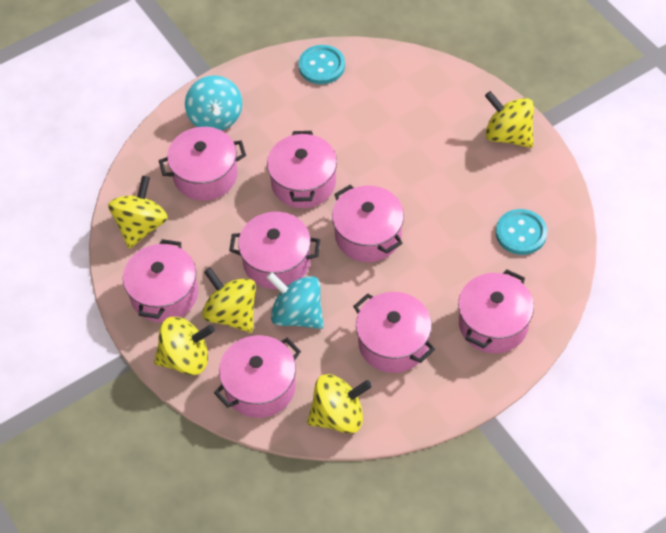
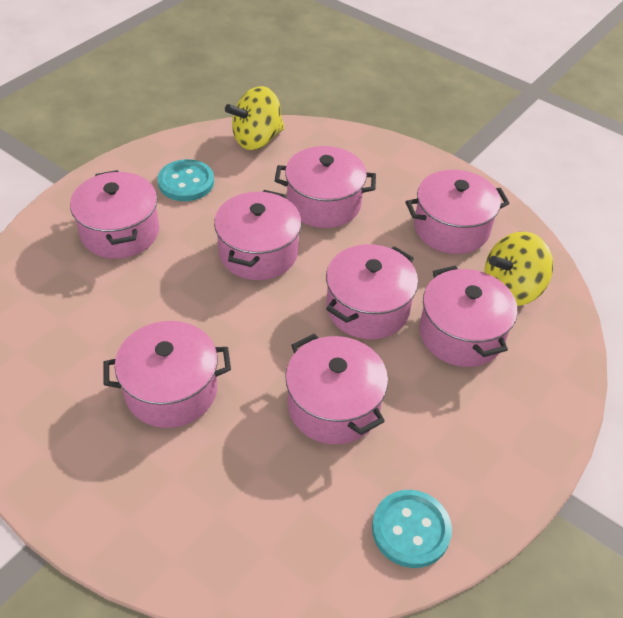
turquoise spinning top: [185,75,242,131] [266,272,324,329] = 2 -> none = 0
yellow spinning top: [108,176,168,249] [154,317,215,375] [202,267,256,332] [307,374,372,434] [485,91,534,148] = 5 -> [225,86,285,150] [484,231,553,306] = 2

